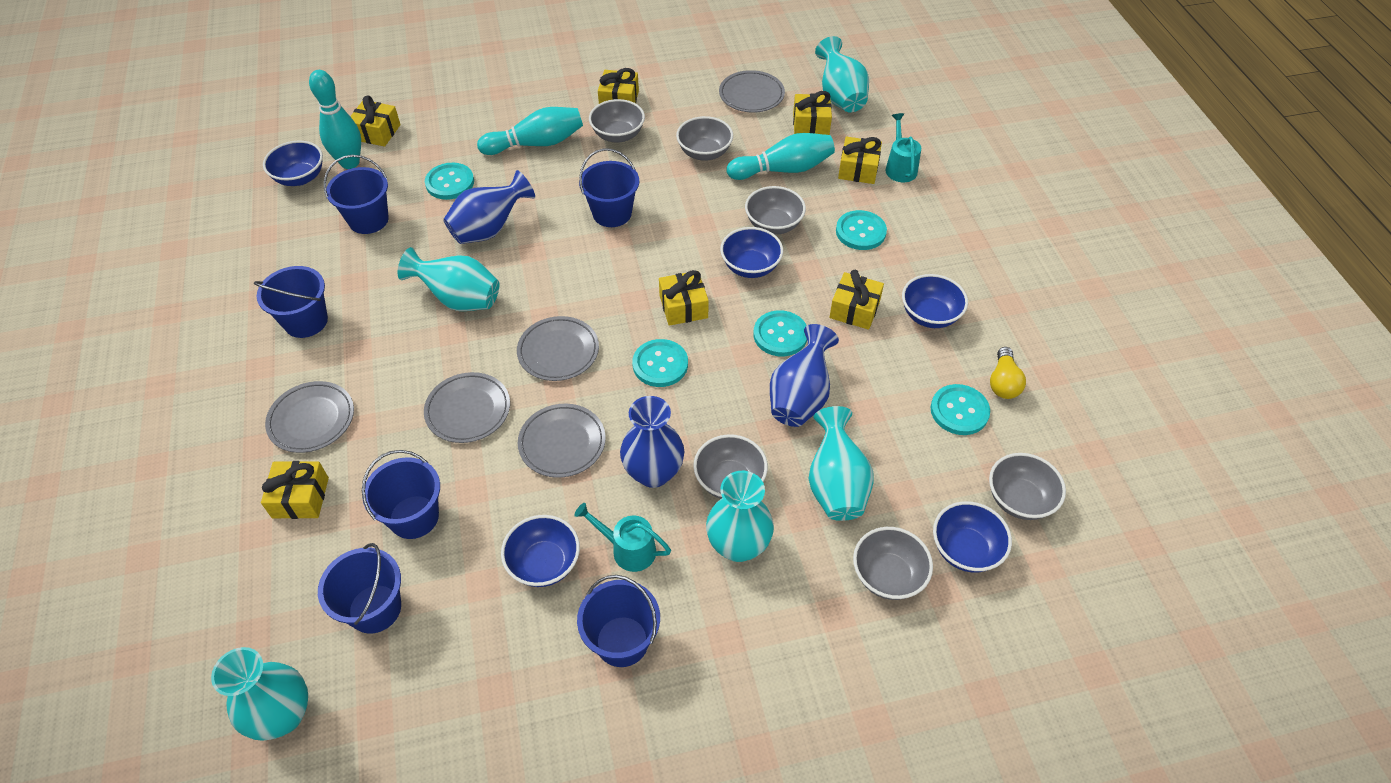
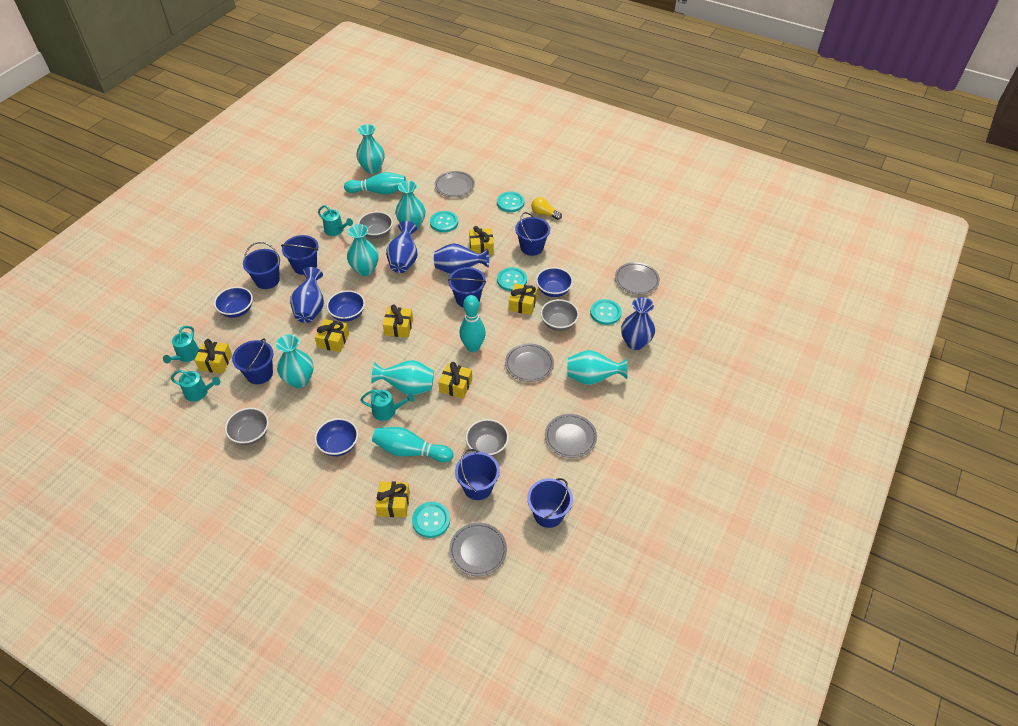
blue bowl: [263,141,323,186] [501,515,580,587] [720,227,783,278] [902,274,968,328] [933,501,1012,573] = 5 -> [214,287,253,318] [315,418,358,456] [327,290,365,322] [536,267,573,297] = 4
blue bucket: [254,266,328,338] [318,543,401,633] [324,155,389,234] [362,450,440,539] [577,575,660,667] [579,148,639,227] = 6 -> [232,338,274,384] [243,242,280,289] [281,235,318,275] [448,267,486,308] [455,449,500,500] [515,212,550,256] [527,478,573,528] = 7
blue vase: [443,170,535,244] [620,396,684,488] [770,324,839,427] = 3 -> [290,267,324,323] [386,221,418,273] [434,243,489,274] [621,297,655,350] = 4
grey bowl: [589,99,645,143] [676,116,733,161] [693,434,768,499] [745,186,806,235] [853,527,933,600] [989,453,1066,520] = 6 -> [225,408,269,445] [358,211,393,239] [465,419,509,456] [541,299,579,331] = 4
turquoise vase: [211,647,308,741] [398,247,499,311] [706,471,774,562] [808,406,874,521] [815,36,869,112] = 5 -> [276,334,314,388] [347,224,379,276] [356,124,385,174] [371,360,434,395] [395,181,425,230] [567,350,628,385] = 6
turquoise watering can: [574,503,671,572] [885,113,921,182] = 2 -> [163,326,199,363] [171,370,220,402] [318,205,353,236] [360,390,415,421] = 4

